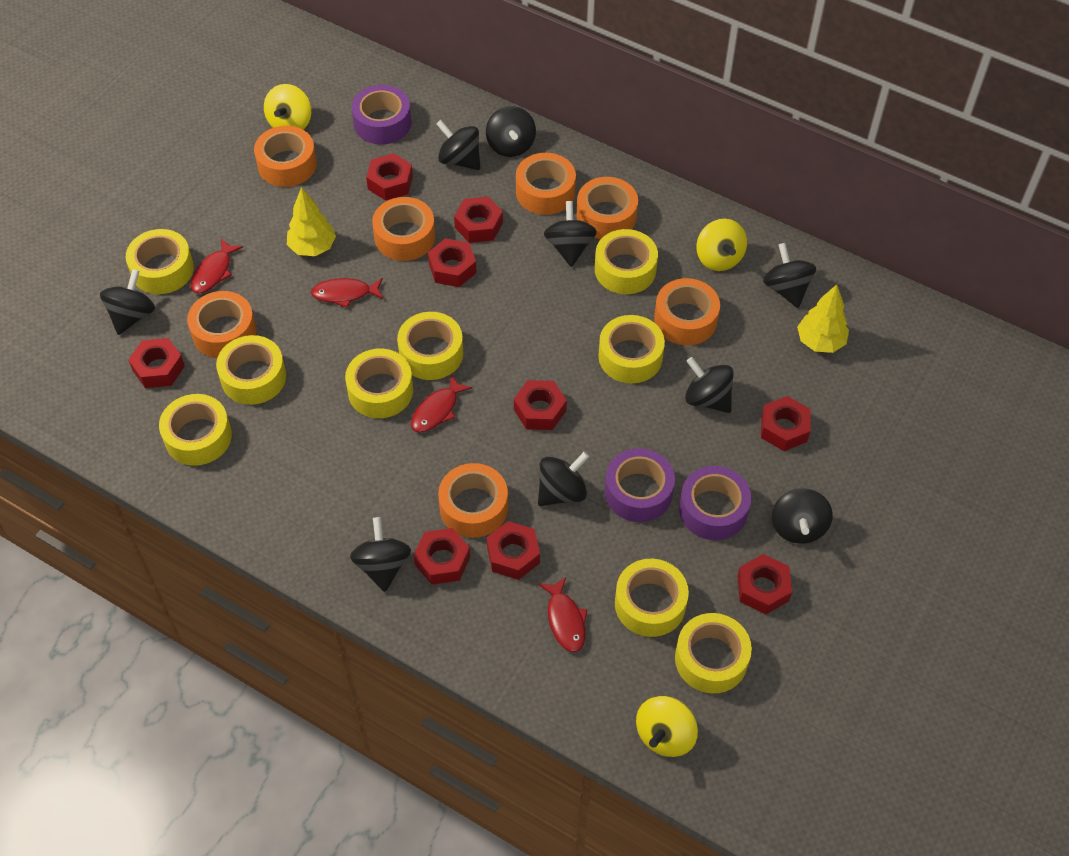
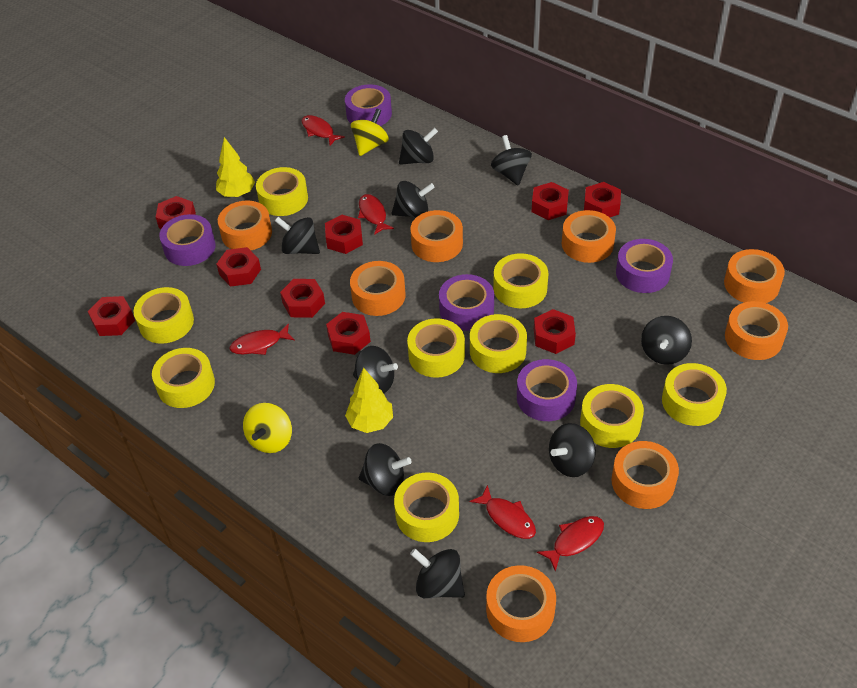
orange tape: [187,291,256,358] [254,126,317,187] [372,197,435,261] [438,463,508,538] [516,153,576,215] [577,177,638,239] [654,278,720,345] = 7 -> [218,201,272,250] [350,261,405,316] [410,210,463,262] [486,565,556,642] [562,210,616,263] [611,441,679,509] [724,249,785,303] [725,301,788,360] = 8
purple tape: [351,85,412,145] [605,448,675,522] [679,466,751,540] = 3 -> [159,214,216,266] [345,84,392,126] [439,274,494,331] [517,359,577,421] [616,239,673,293] = 5
red fish: [191,239,243,293] [311,278,383,308] [411,375,472,432] [538,576,588,652] = 4 -> [229,323,295,355] [302,115,345,145] [358,194,394,235] [470,485,536,539] [537,516,604,571] = 5
yellow spinning top: [264,84,311,130] [636,696,698,757] [697,219,747,271] = 3 -> [243,403,292,453] [351,109,389,156] = 2

